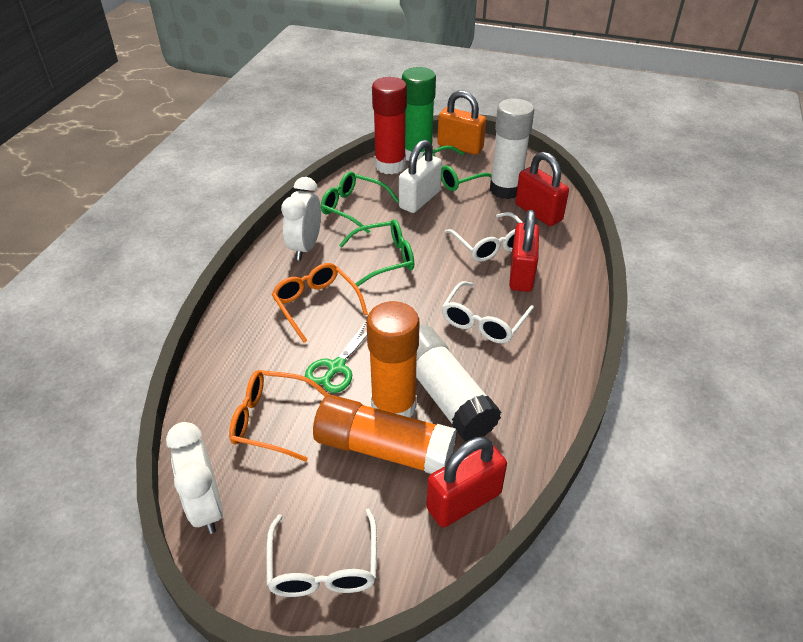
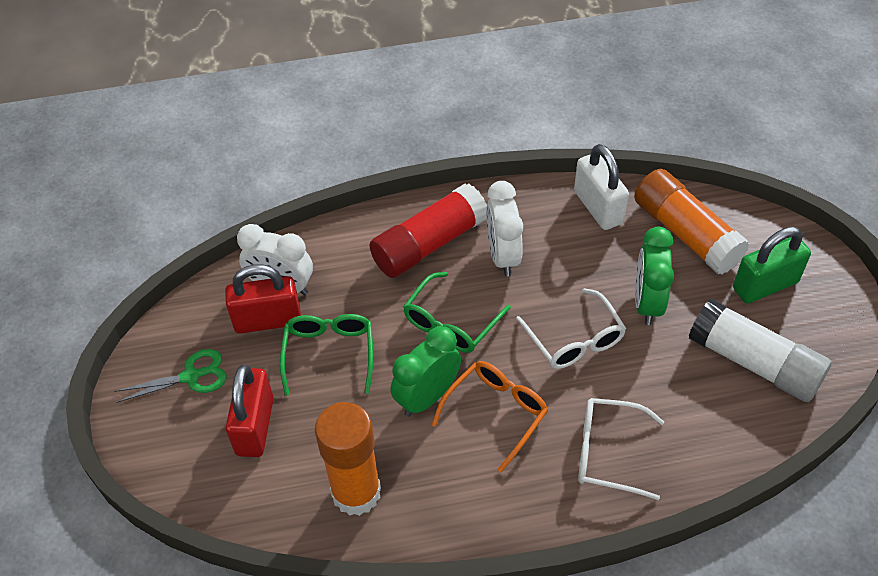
green clock: none = 0 -> [391,326,461,417] [635,227,674,325] = 2
green glasses: [321,171,399,234] [339,219,414,287] [423,146,492,191] = 3 -> [280,314,373,396] [403,272,511,353] = 2
green glue stick: [402,67,436,161] = 1 -> none = 0
green padlock: none = 0 -> [733,226,811,304] = 1
orange glasses: [229,370,329,462] [272,263,368,343] = 2 -> [432,361,548,473] = 1
orange padlock: [437,90,486,155] = 1 -> none = 0
red padlock: [426,437,507,528] [509,210,539,292] [515,152,569,226] = 3 -> [225,264,301,333] [226,365,274,457] = 2
white glasses: [266,508,377,597] [442,281,534,344] [445,212,523,262] = 3 -> [516,288,626,369] [578,398,664,500] = 2
white glue stick: [416,325,501,441] [490,98,534,199] = 2 -> [689,299,832,402] = 1

